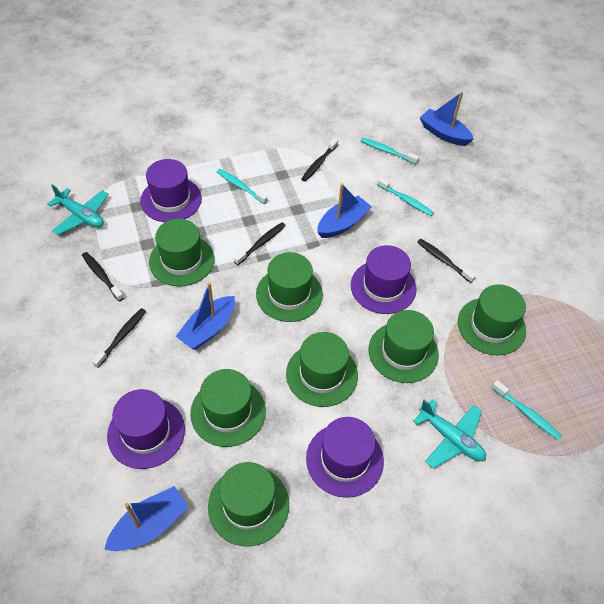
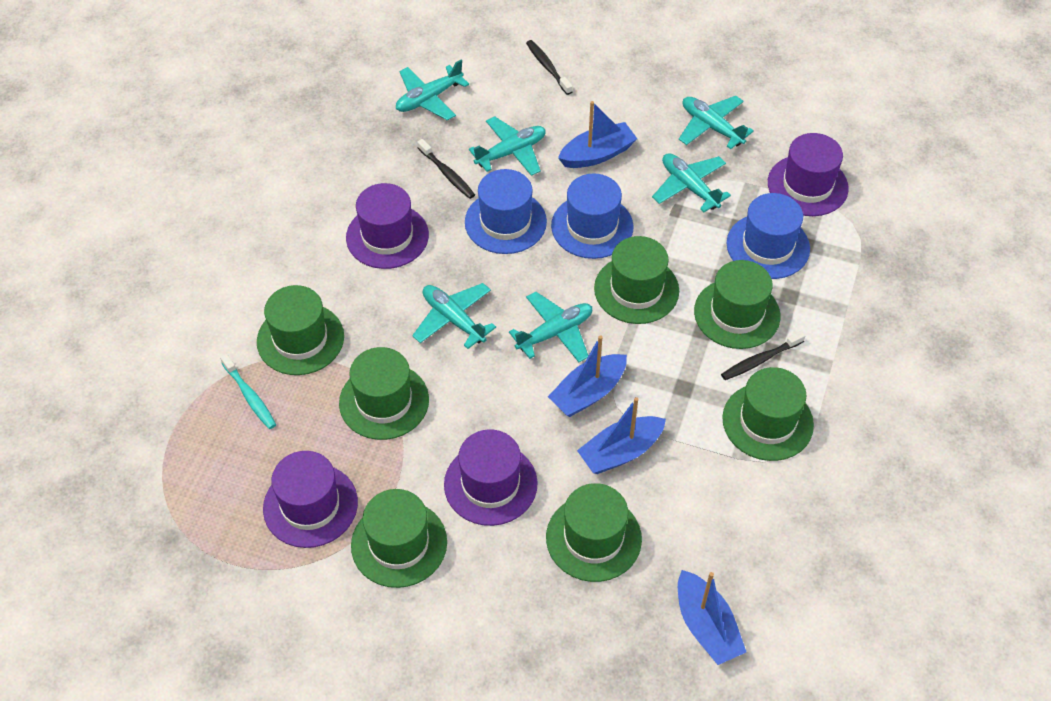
black toothbrush: [82,252,124,301] [92,308,146,368] [234,222,286,265] [302,138,338,182] [417,239,476,283] = 5 -> [417,139,475,199] [526,40,573,95] [721,331,805,380] = 3
blue hat: none = 0 -> [465,169,547,254] [551,173,634,259] [727,193,810,279] = 3
turquoise plane: [47,184,108,235] [413,399,486,469] = 2 -> [396,60,469,120] [412,283,496,349] [469,116,546,176] [509,292,592,362] [652,153,731,212] [679,96,754,149] = 6
turquoise toothbrush: [217,169,268,204] [361,138,419,164] [377,177,434,216] [492,380,562,440] = 4 -> [220,354,276,429] = 1

